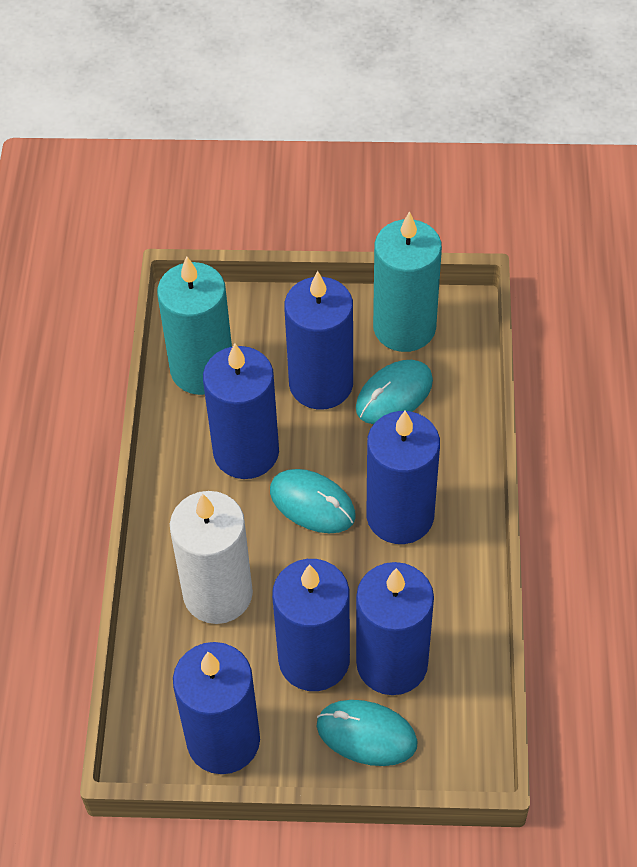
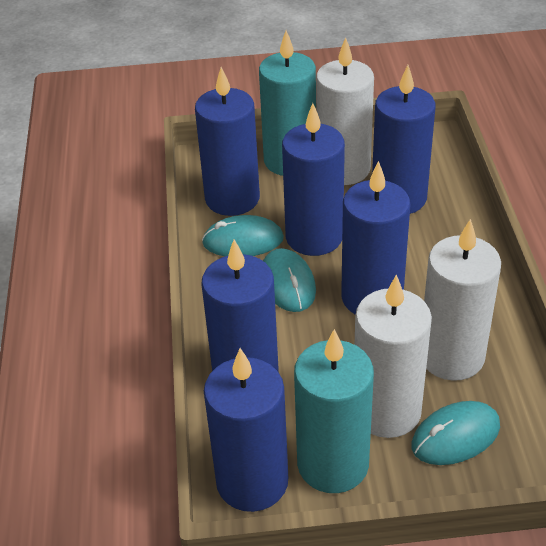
white candle: [170,491,253,624] = 1 -> [316,37,374,185] [354,274,432,438] [424,219,501,381] = 3

